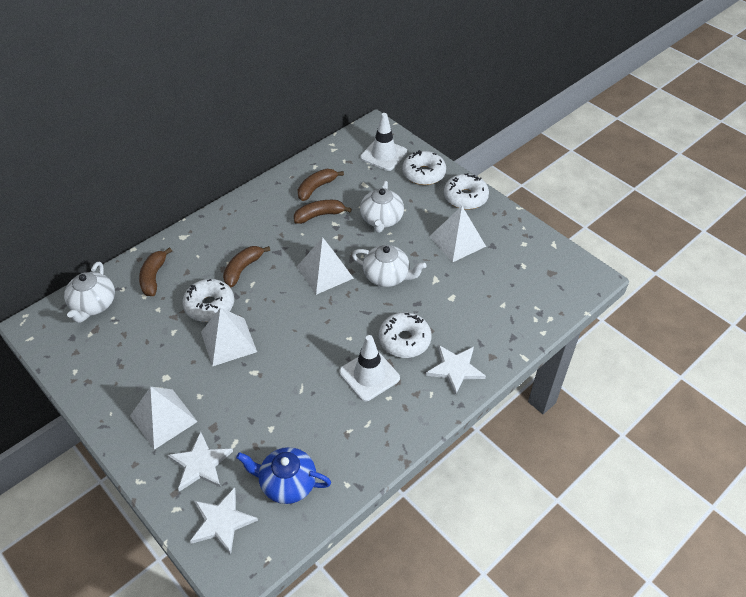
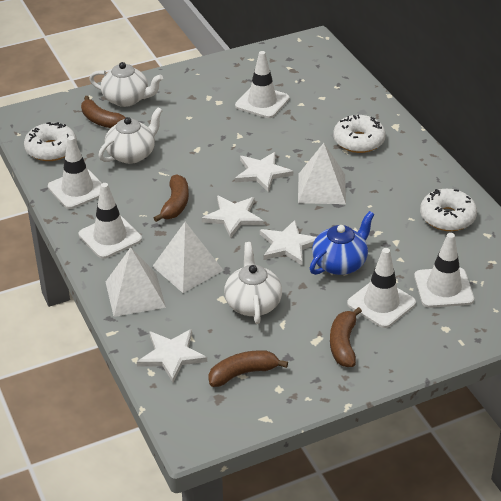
white donut: [183,279,234,322] [379,312,431,358] [402,150,446,185] [444,173,489,210] = 4 -> [24,122,77,161] [333,115,386,153] [420,189,477,231] = 3
white pyramid: [130,387,198,450] [201,308,257,367] [297,237,354,295] [429,206,486,262] = 4 -> [106,247,166,317] [152,222,224,293] [298,143,346,204] = 3
white star: [167,431,233,492] [190,487,258,555] [426,345,486,396] = 3 -> [137,329,207,383] [202,195,264,238] [235,152,293,192] [260,220,316,265] = 4
white traffic cone: [339,335,400,401] [360,113,407,171] = 2 -> [48,136,102,209] [79,183,142,259] [235,51,289,118] [347,248,416,328] [414,233,474,308] = 5

